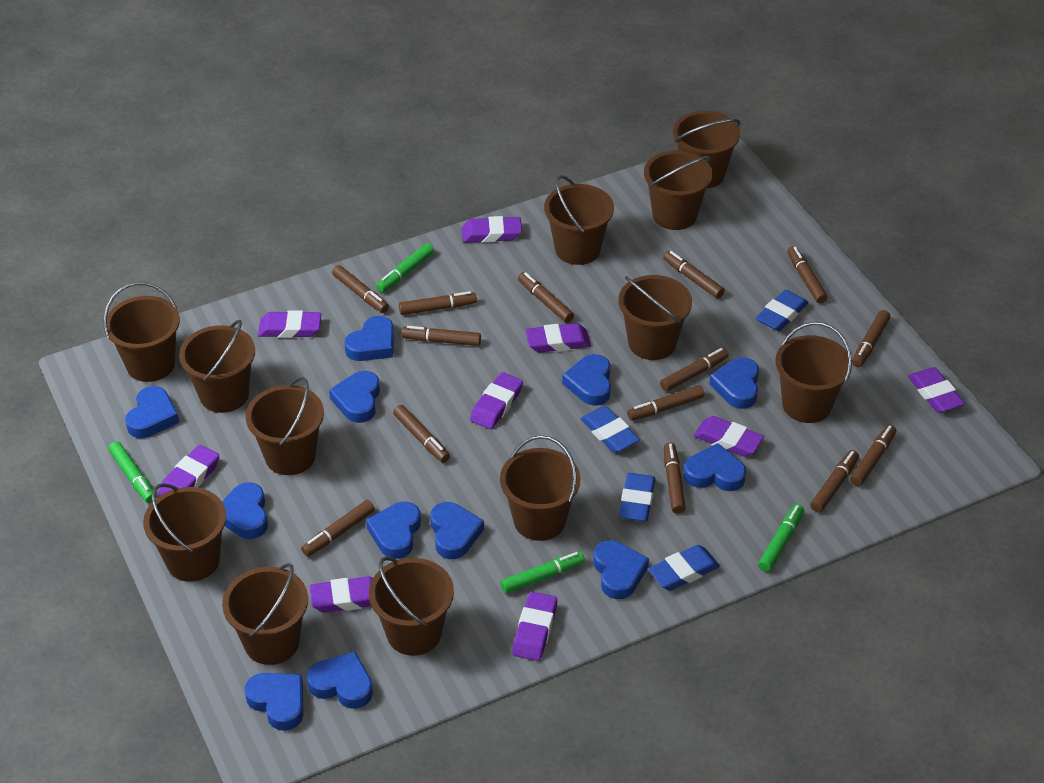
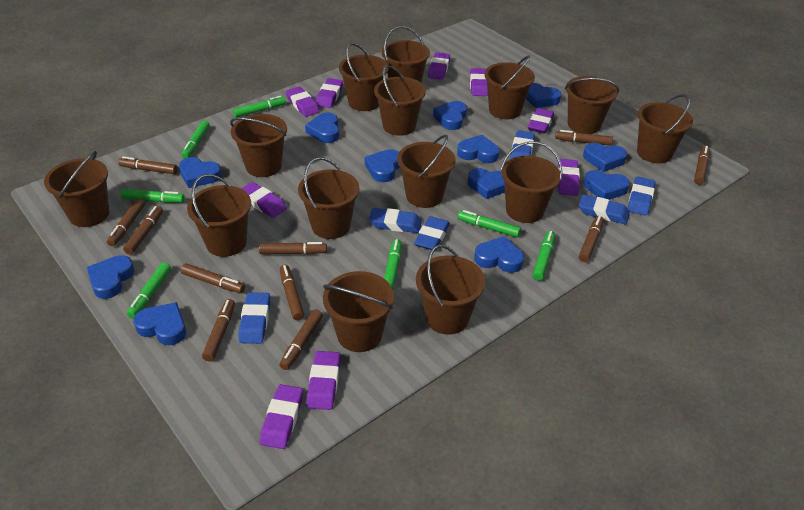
blue eraser: [581,406,640,453] [619,473,655,522] [648,545,720,591] [756,290,808,331] = 4 -> [239,292,270,344] [369,208,422,233] [414,216,450,251] [510,130,535,159] [579,194,630,225] [627,176,655,216] = 6
brown bucket: [103,282,180,382] [143,483,226,582] [179,320,255,413] [222,563,308,665] [246,377,324,475] [369,556,454,656] [500,435,581,541] [544,175,614,265] [619,275,692,360] [644,150,713,230] [673,111,740,189] [775,322,852,423] = 12 -> [44,151,109,227] [187,174,251,257] [230,114,287,177] [298,157,359,239] [323,271,394,352] [339,43,389,111] [374,65,426,136] [382,26,430,83] [397,135,455,208] [416,245,485,334] [484,55,535,119] [501,141,563,223] [565,76,619,134] [637,94,693,163] = 14
brown marker: [301,500,375,557] [332,265,389,313] [393,405,450,463] [399,291,477,315] [402,326,481,346] [518,272,574,323] [627,385,704,421] [660,348,729,392] [663,251,725,299] [664,442,686,514] [787,246,828,303] [810,450,859,512] [850,425,896,486] [852,310,890,367] = 14 -> [107,198,145,246] [118,156,178,174] [123,206,163,254] [181,263,245,293] [202,299,235,361] [259,242,327,254] [279,309,323,370] [280,265,304,320] [555,130,613,146] [579,216,604,262] [694,146,710,185] = 11
green marker: [108,441,156,503] [376,243,434,292] [500,551,585,594] [758,504,804,572] = 4 -> [121,189,185,203] [127,262,171,319] [181,121,210,159] [233,96,286,118] [384,239,402,290] [458,210,521,237] [533,231,555,281] = 7

